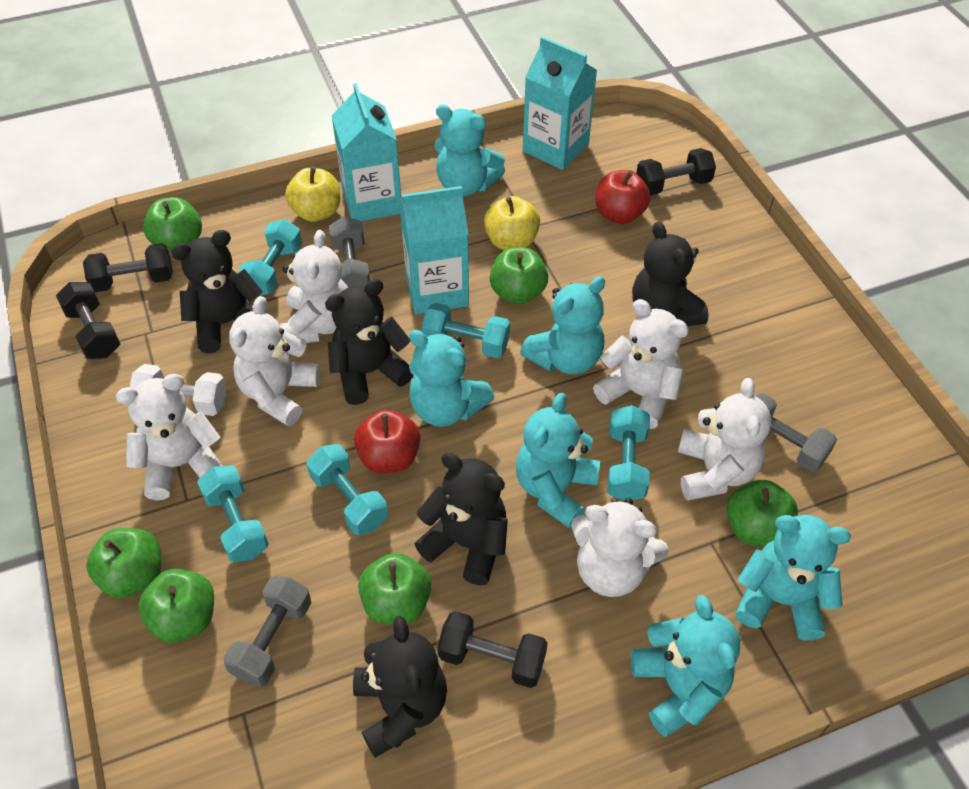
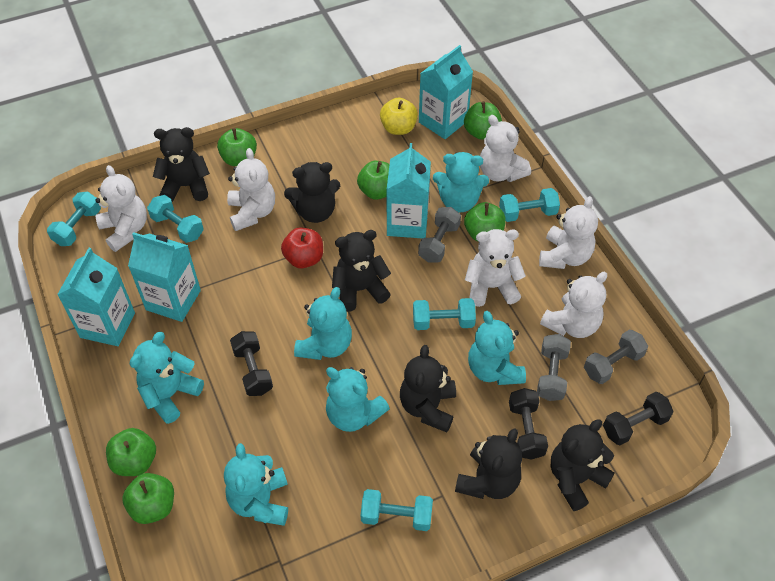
black dumbbell: [56,282,120,359] [83,243,173,292] [437,611,548,688] [636,148,716,195] = 4 -> [230,331,273,396] [509,388,548,460] [603,392,674,445] = 3
black teddy bear: [171,230,263,353] [325,279,413,405] [353,616,447,758] [415,453,508,585] [632,221,709,326] = 5 -> [153,127,210,202] [284,162,340,223] [332,230,391,311] [400,345,456,432] [455,428,522,499] [551,419,615,511] = 6
red apple: [354,409,420,473] [596,170,651,224] = 2 -> [281,227,323,268] = 1
turquoise carton: [331,83,402,221] [399,186,469,314] [523,37,597,170] = 3 -> [57,248,135,346] [128,232,201,322] [386,143,431,238] [419,45,473,139] = 4
white dumbbell: [130,364,227,416] = 1 -> none = 0
yellow apple: [285,166,340,222] [484,196,540,250] = 2 -> [380,98,418,135] = 1

